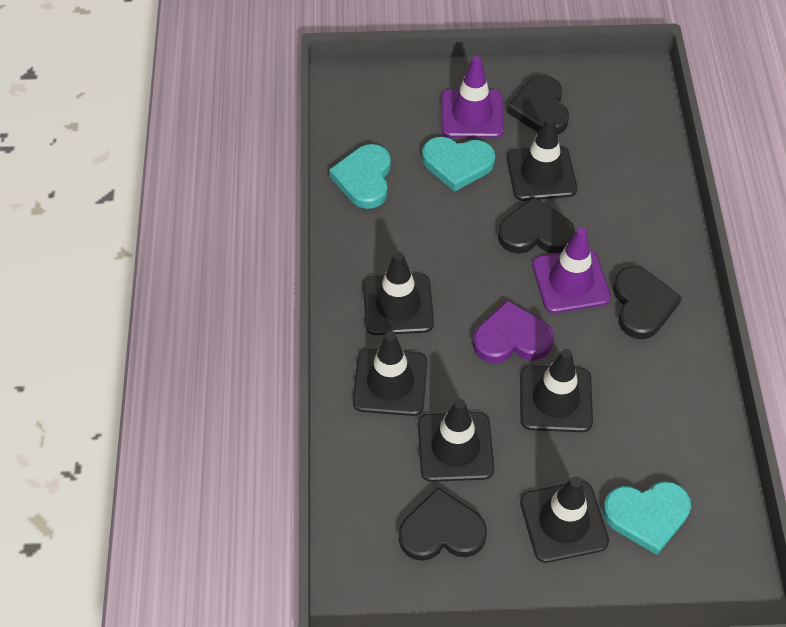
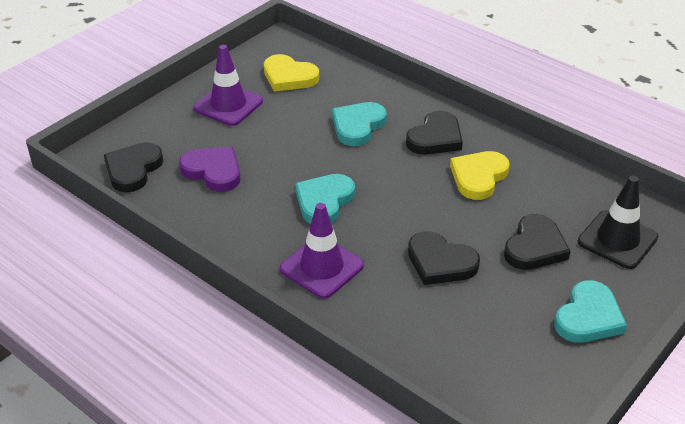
black traffic cone: [353,332,428,416] [363,251,434,335] [418,399,494,482] [507,117,577,201] [520,349,593,432] [520,477,609,563] = 6 -> [578,176,658,269] = 1
yellow heart: none = 0 -> [264,54,319,92] [450,151,510,200] = 2

